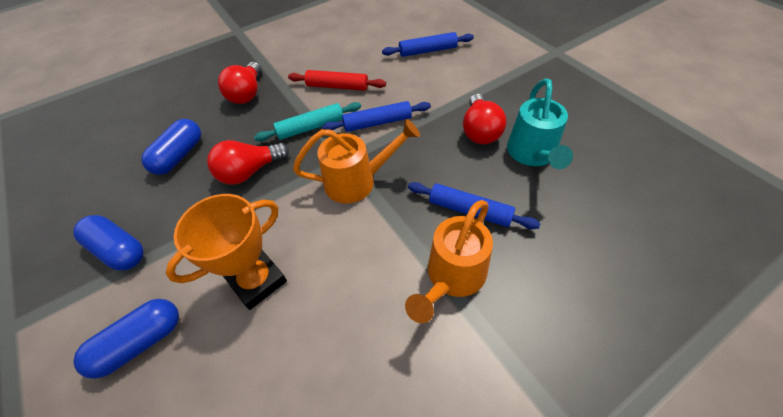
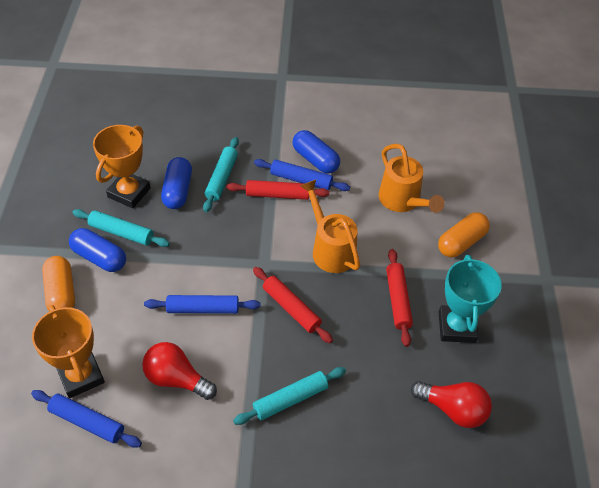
orange capsule: none = 0 -> [42,256,75,312] [438,212,490,258] = 2
orange trophy: [166,194,287,310] = 1 -> [32,305,105,398] [93,125,151,208] = 2
red light bulb: [207,140,289,185] [218,62,261,104] [463,94,506,144] = 3 -> [142,342,217,400] [411,381,492,428] = 2
red rolling pin: [288,70,386,91] = 1 -> [226,180,329,200] [253,267,333,343] [386,249,413,347] = 3
turquoise rolling pin: [254,102,361,141] = 1 -> [72,209,170,247] [203,137,239,212] [233,367,346,425] = 3
turquoise trophy: none = 0 -> [439,255,502,343] = 1
turquoise watering can: [507,78,573,169] = 1 -> none = 0

